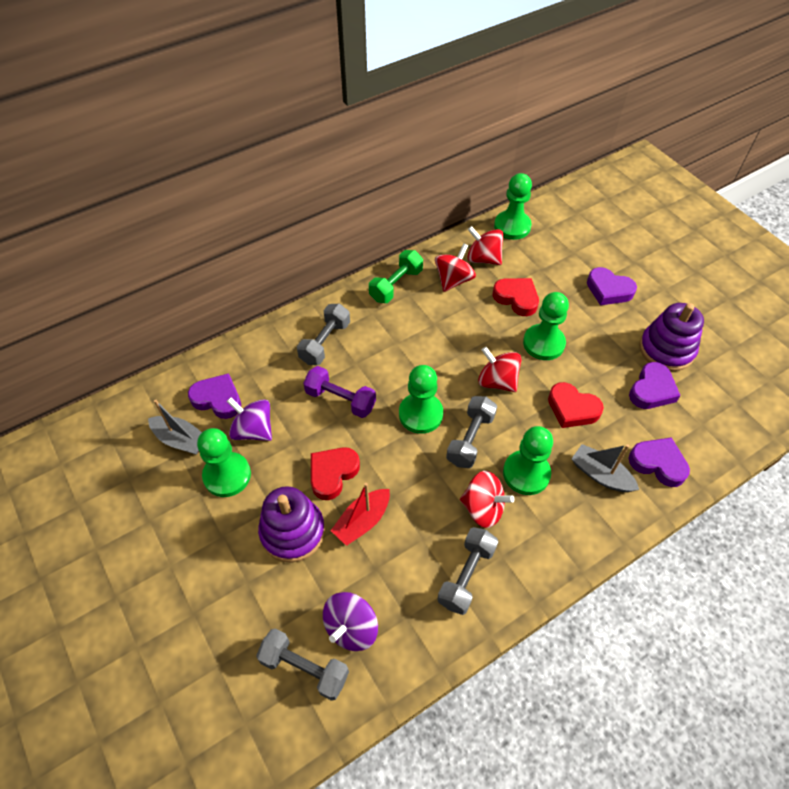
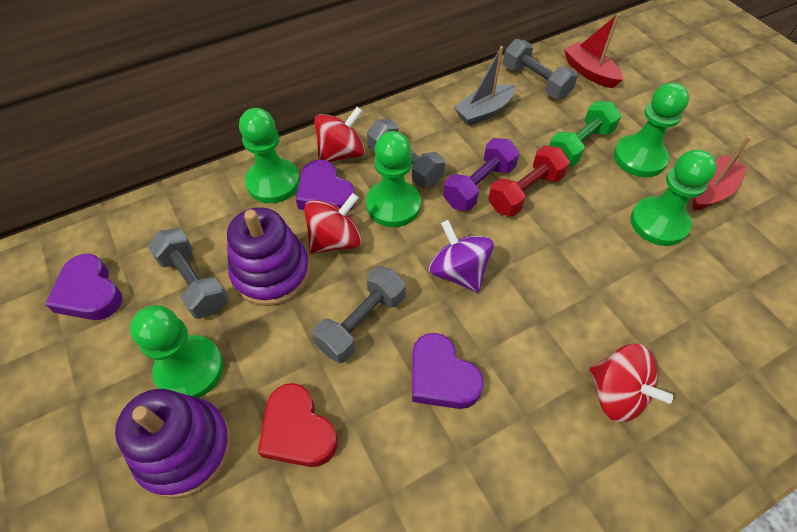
grey boat: [148,400,202,455] [572,444,639,492] = 2 -> [454,46,516,126] = 1
purple heart: [188,373,241,419] [587,267,637,305] [628,437,690,487] [629,362,681,409] = 4 -> [45,254,123,320] [296,160,355,212] [412,333,484,409] = 3
purple spinning top: [226,397,272,441] [323,592,378,651] = 2 -> [429,220,494,292] = 1
red boat: [331,483,390,546] = 1 -> [564,13,623,88] [692,136,751,210] = 2
red dumbbell: none = 0 -> [488,145,570,216] = 1
red heart: [311,447,360,500] [493,278,539,316] [548,382,604,428] = 3 -> [258,383,338,467] = 1
red spinning top: [435,243,476,292] [460,471,514,528] [467,226,503,265] [478,347,522,392] = 4 -> [304,193,361,254] [314,107,365,162] [589,344,673,422] = 3

